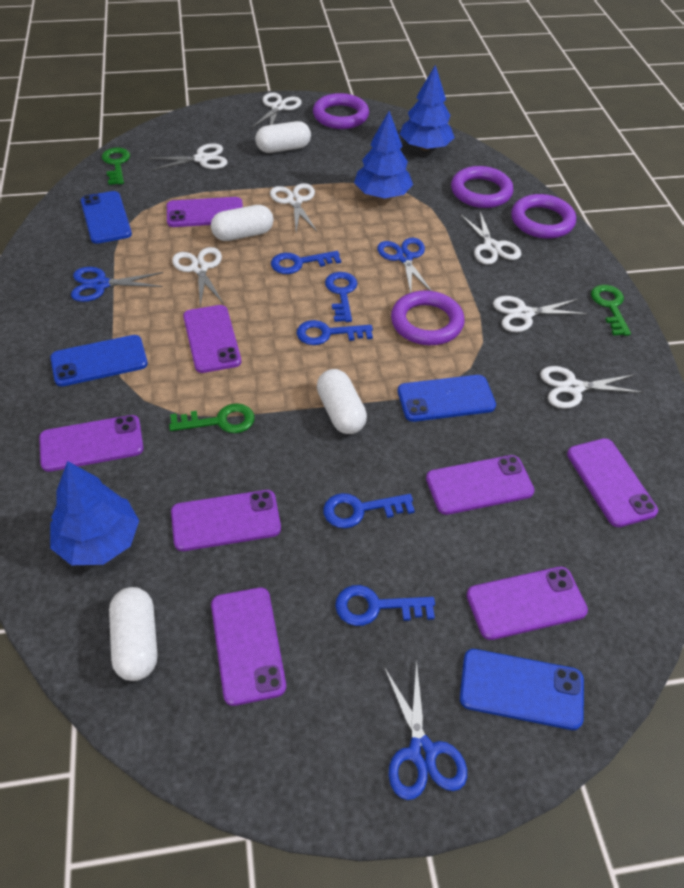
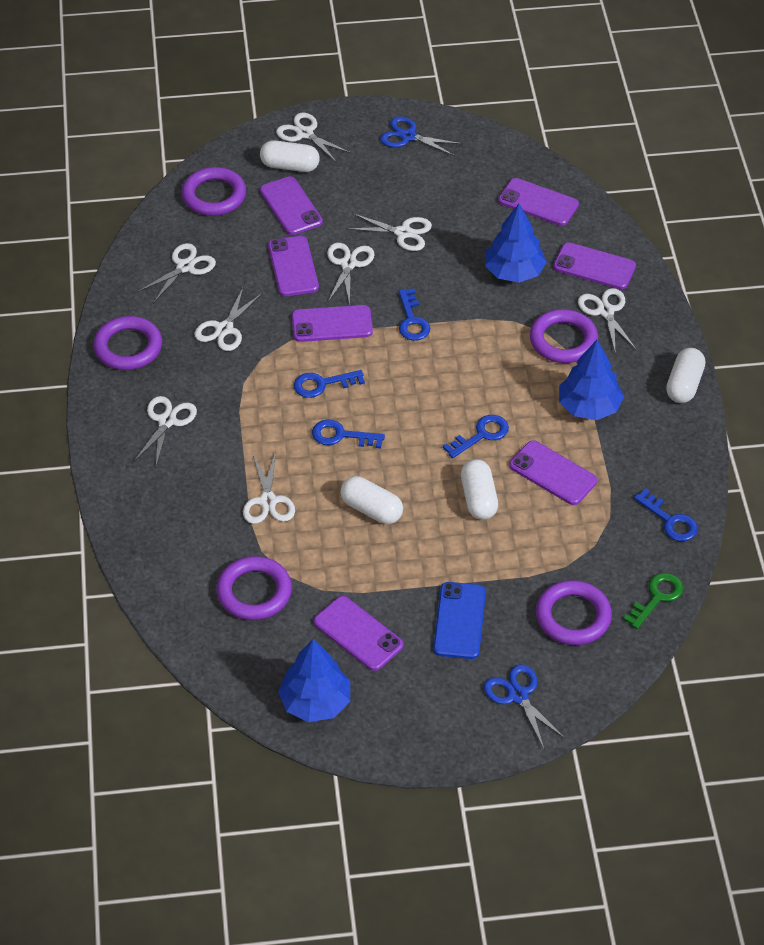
blue phone: [50,335,148,387] [81,191,132,244] [398,375,496,422] [460,649,584,730] = 4 -> [433,582,486,659] = 1
blue scissors: [71,267,163,302] [377,238,432,293] [384,659,467,800] = 3 -> [380,116,463,156] [484,664,566,749] = 2
green key: [102,148,130,185] [169,403,255,433] [591,285,631,336] = 3 -> [623,573,683,629] = 1
purple phone: [39,415,143,472] [167,197,243,227] [171,490,281,551] [183,305,241,373] [211,588,286,706] [426,455,534,515] [467,567,588,640] [567,438,658,527] = 8 -> [260,176,323,235] [268,236,319,296] [292,305,373,342] [314,596,403,671] [498,178,579,226] [509,440,597,505] [553,242,636,289] = 7
purple ring: [313,93,369,129] [391,290,464,345] [451,166,513,208] [511,194,576,239] = 4 -> [93,316,162,370] [182,167,246,216] [217,556,292,620] [530,309,598,363] [536,580,612,645] = 5
white scissors: [148,143,228,170] [172,247,224,307] [252,92,302,128] [270,183,317,232] [460,212,521,265] [493,296,588,332] [540,366,644,408] = 7 -> [134,396,197,466] [137,243,216,303] [194,288,263,351] [243,452,295,524] [276,112,351,163] [327,243,375,305] [346,213,432,251] [578,288,637,351] = 8

